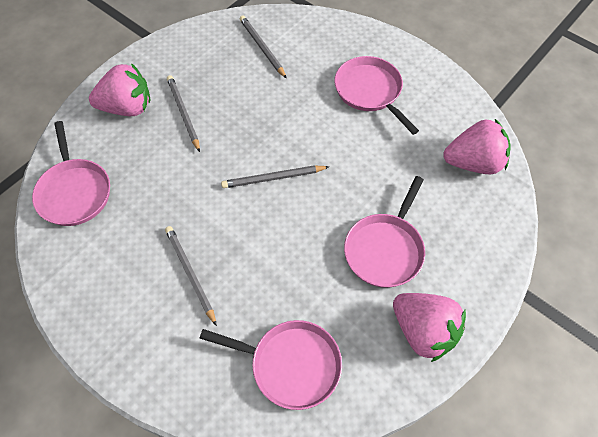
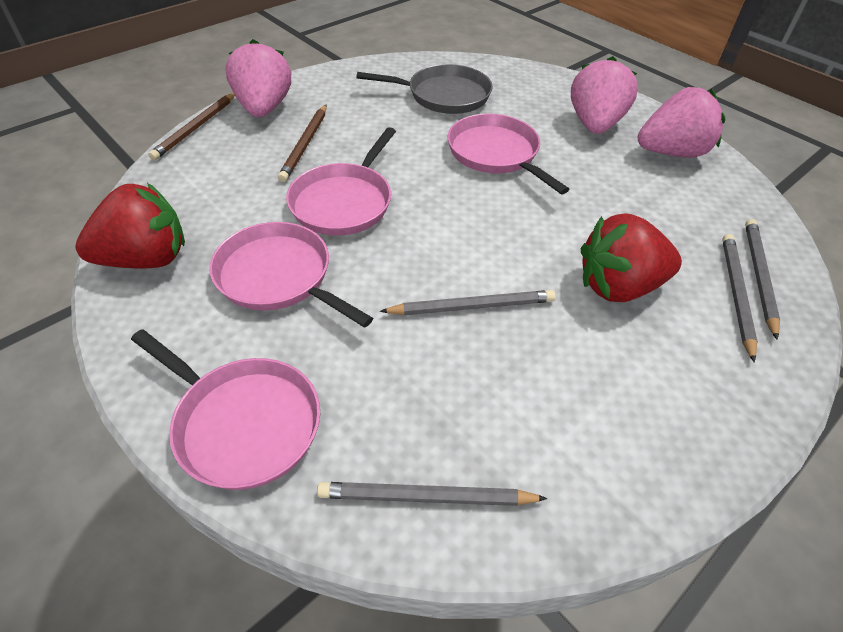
brown pencil: none = 0 -> [148,93,235,160] [278,104,327,182] = 2
grey pan: none = 0 -> [356,64,493,114] = 1
red strawberry: none = 0 -> [75,183,185,268] [581,213,682,302] = 2

